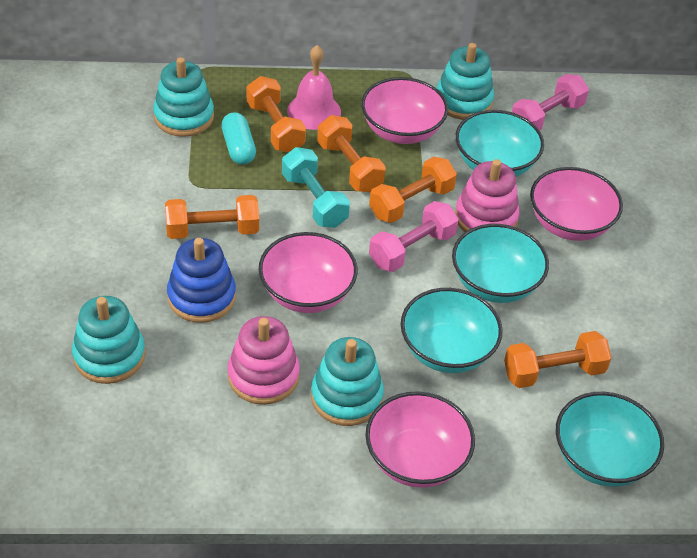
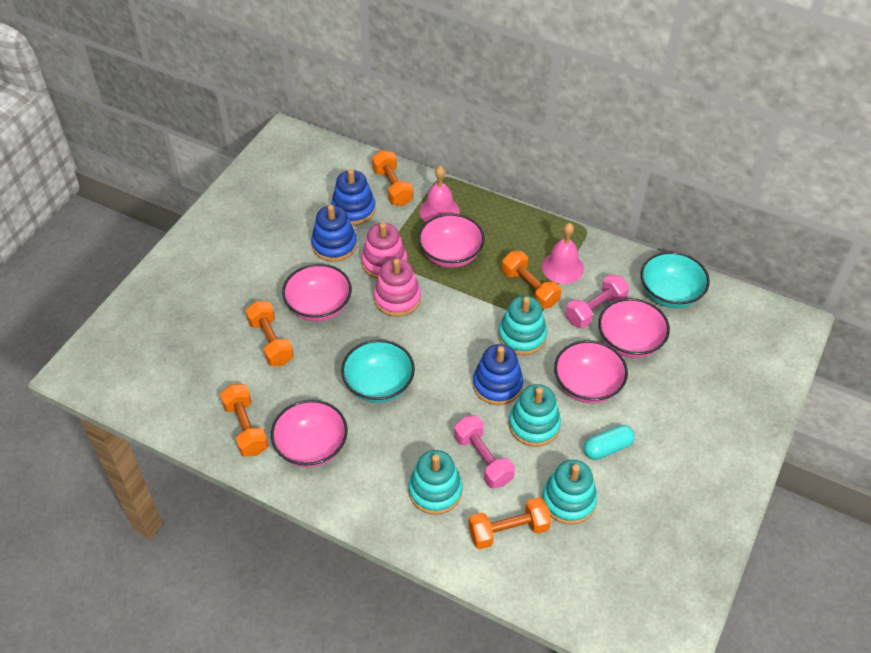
blue stacking toy: [167,238,236,323] = 1 -> [311,205,357,262] [331,169,376,225] [473,344,523,405] = 3
pink bell: [287,45,341,130] = 1 -> [420,166,460,222] [542,223,584,284] = 2
pink bowl: [259,232,357,313] [361,77,448,144] [365,391,475,488] [530,167,623,241] = 4 -> [271,400,348,468] [282,264,352,321] [418,213,485,268] [554,340,628,403] [598,298,670,358] = 5
turquoise bowl: [401,288,503,373] [452,224,549,303] [455,110,544,177] [556,392,664,487] = 4 -> [341,340,415,403] [641,252,710,308] = 2
turquoise dumbbell: [282,147,350,228] = 1 -> none = 0

